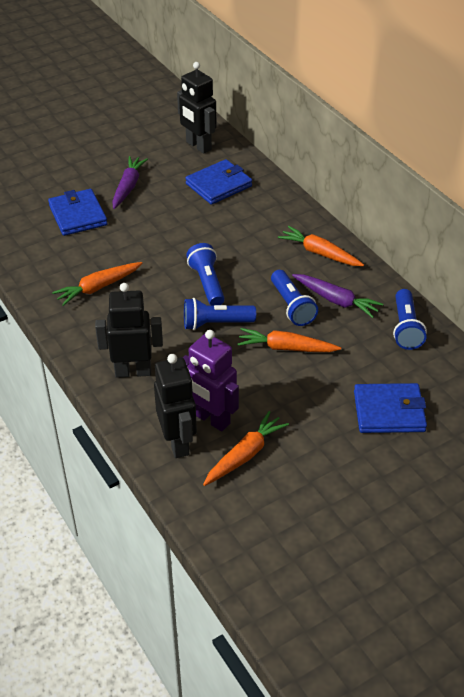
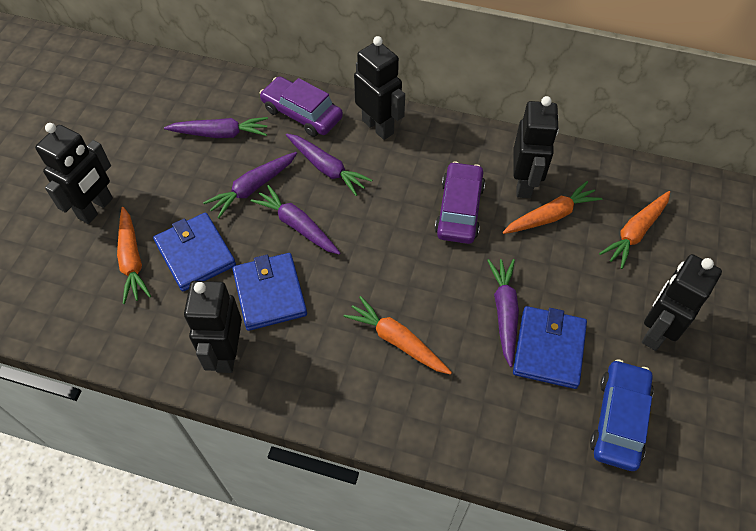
black robot: [95,283,163,378] [154,354,197,458] [177,62,216,154] = 3 -> [35,123,113,224] [184,281,242,373] [354,36,405,140] [513,96,559,198] [642,254,722,351] = 5
blue car: none = 0 -> [590,359,654,471] = 1
blue flashlight: [184,298,256,330] [186,243,225,305] [271,270,318,326] [393,289,427,350] = 4 -> none = 0
purple car: none = 0 -> [260,76,343,137] [435,161,485,244] = 2
purple carrot: [112,156,148,209] [292,274,383,318] = 2 -> [164,117,268,138] [203,152,297,219] [250,185,340,255] [286,134,372,196] [487,259,519,367] = 5
purple robot: [183,330,239,432] = 1 -> none = 0

